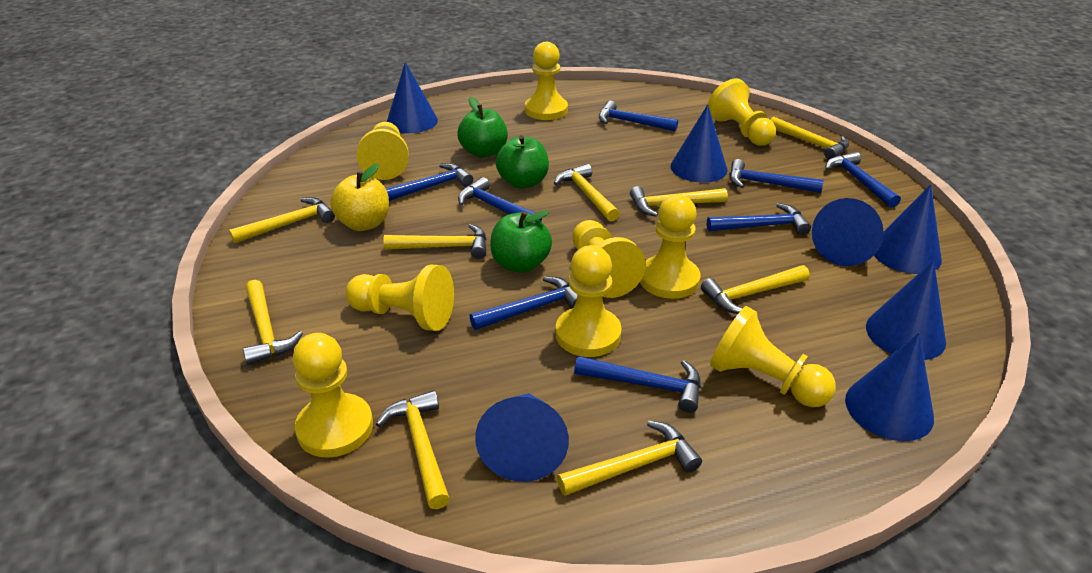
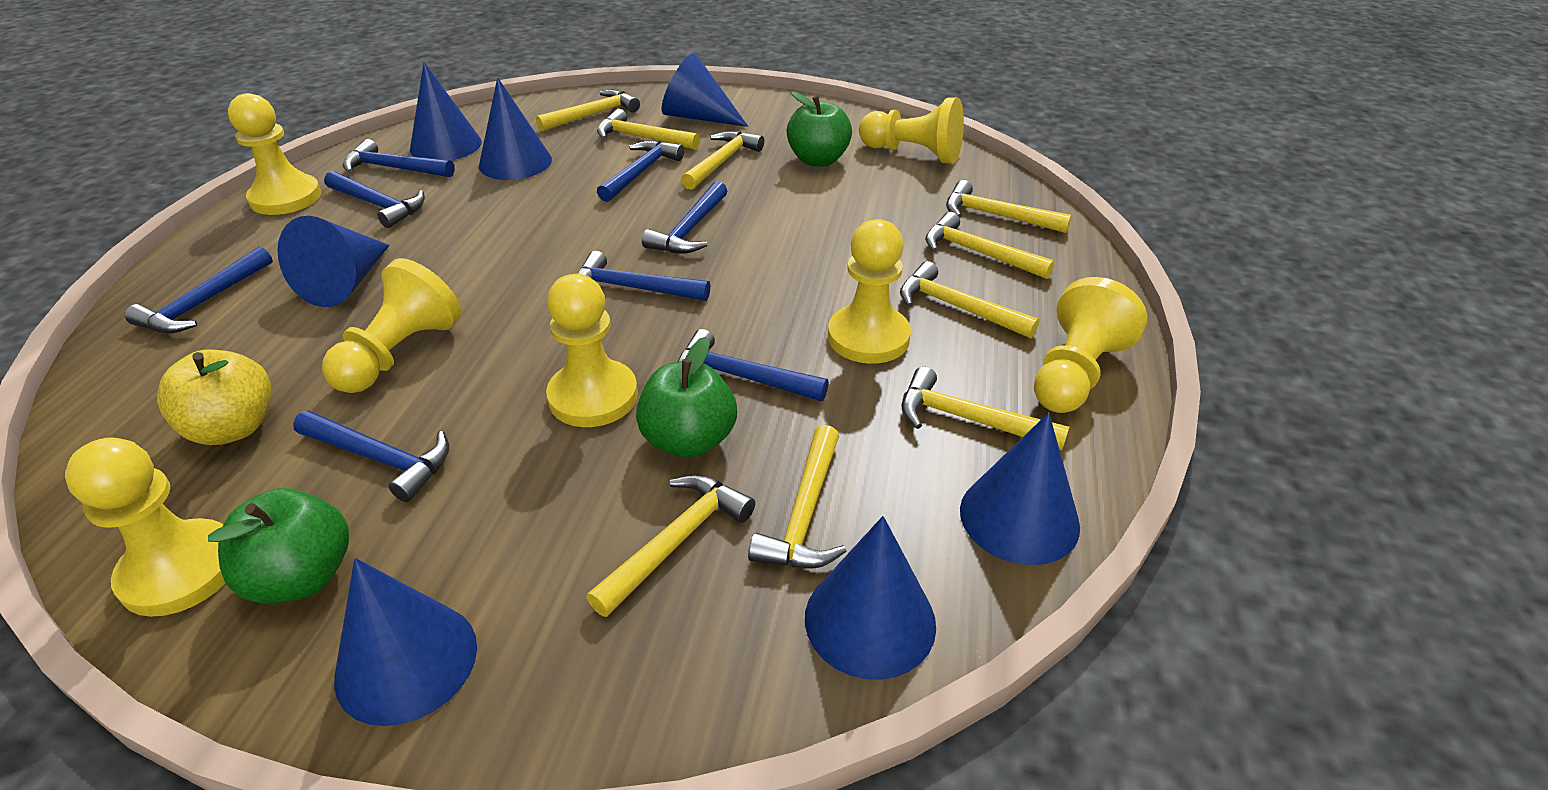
yellow pawn: [292,333,373,458] [346,265,454,331] [357,122,409,180] [525,42,568,120] [555,245,622,357] [572,220,646,298] [640,195,700,299] [708,79,776,146] [710,306,836,407] = 9 -> [65,437,225,617] [228,93,321,215] [322,258,461,393] [546,274,638,427] [828,219,911,364] [859,98,964,164] [1034,277,1147,413] = 7

